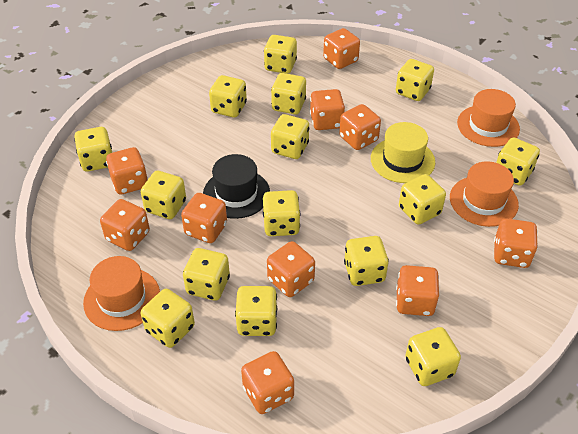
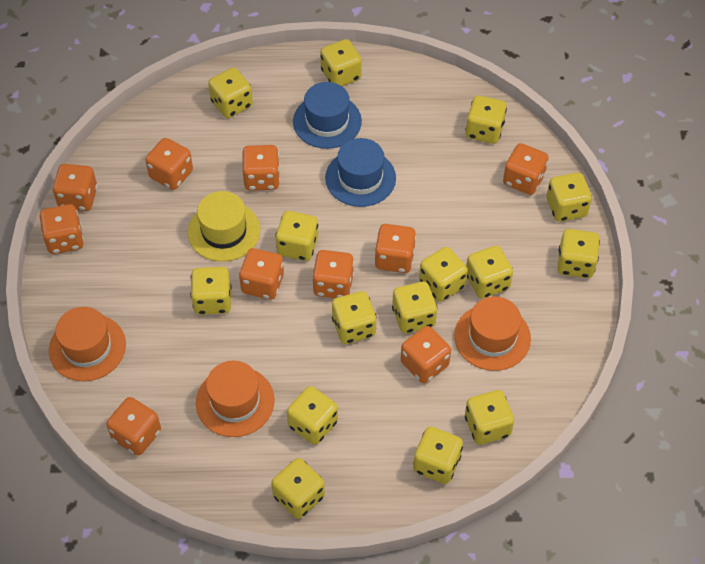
black hat: [203,154,270,219] = 1 -> none = 0
blue hat: none = 0 -> [293,82,362,149] [325,138,396,207] = 2

